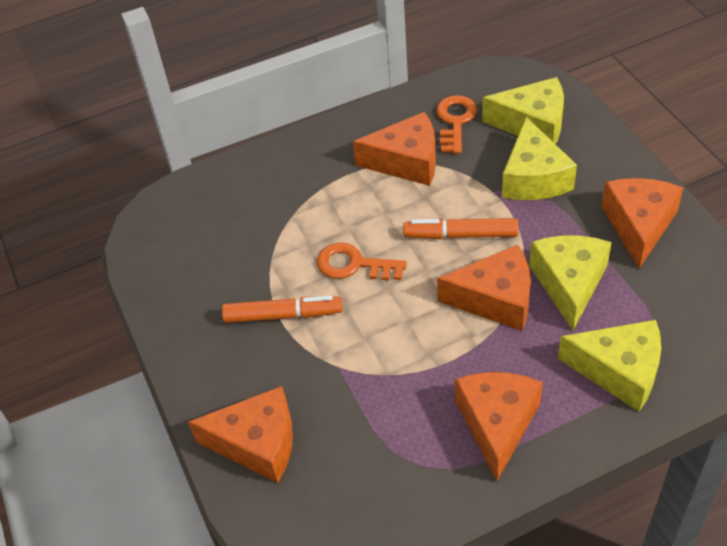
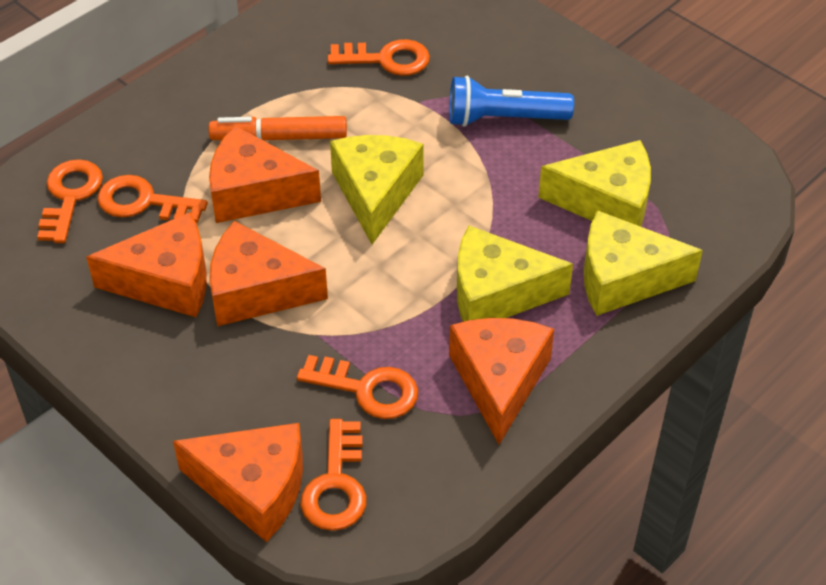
blue flashlight: none = 0 -> [449,76,574,127] = 1
orange key: [317,242,407,280] [436,95,477,154] = 2 -> [37,159,103,243] [97,175,208,223] [297,355,418,419] [300,419,366,531] [328,39,430,76] = 5
orange marker: [222,296,343,323] [403,218,518,239] = 2 -> [209,116,347,141] = 1

